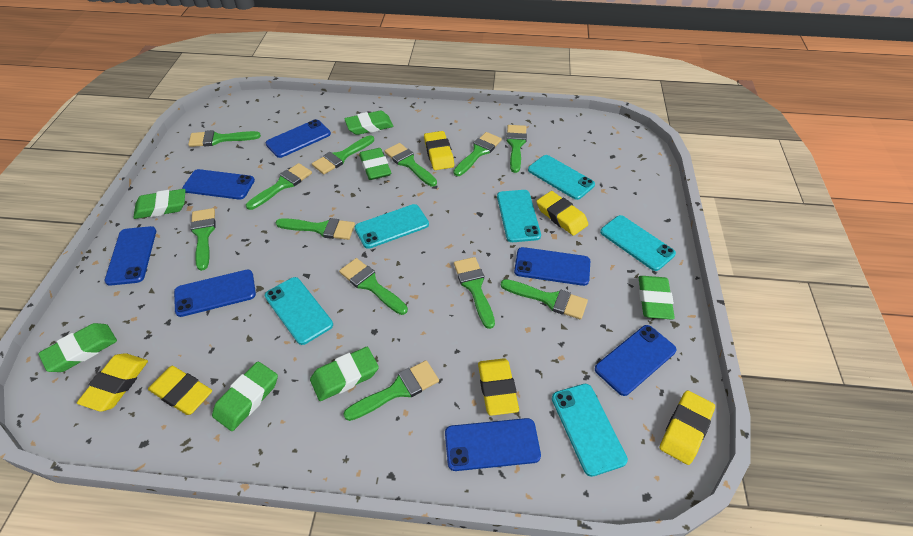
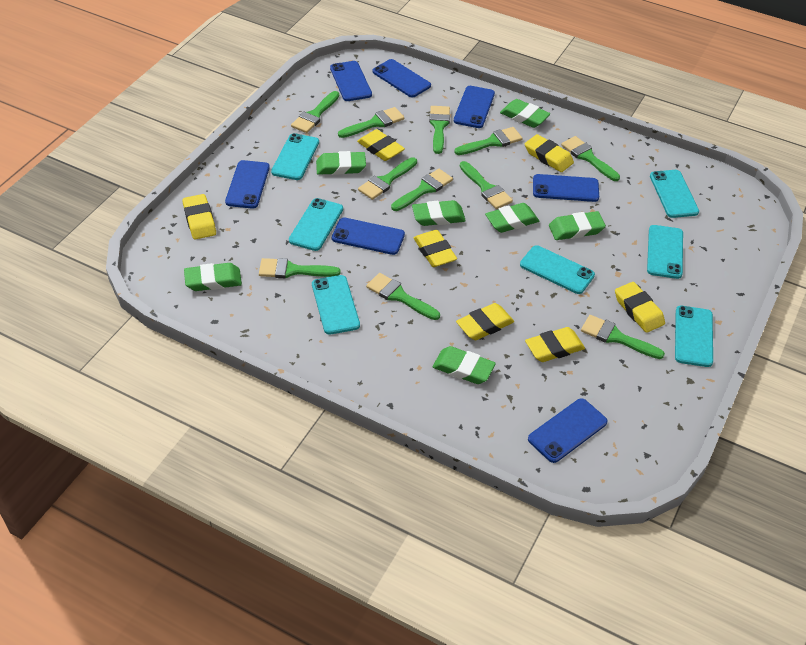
green brush: [188,130,261,147] [190,208,216,271] [246,163,312,210] [276,218,355,240] [312,135,374,174] [339,258,408,315] [343,360,439,421] [385,143,437,187] [454,132,502,176] [454,257,495,329] [501,279,588,319] [506,125,527,173] = 12 -> [259,258,341,278] [291,91,339,133] [338,107,404,138] [358,157,417,200] [366,273,440,320] [391,169,453,211] [429,106,450,154] [454,127,523,155] [460,161,513,209] [561,136,620,181] [581,315,665,359] = 11
turquoise phone: [265,277,333,345] [355,204,429,249] [497,190,541,242] [528,155,595,200] [552,384,628,477] [600,215,676,271] = 6 -> [271,133,319,180] [289,198,343,251] [312,275,360,335] [520,245,595,294] [647,225,683,279] [650,170,699,218] [675,306,713,367] = 7
yellow eraser: [77,353,148,411] [148,366,212,415] [424,131,454,170] [478,358,519,416] [537,191,588,236] [660,391,715,465] = 6 -> [182,194,216,240] [357,129,405,161] [414,230,457,267] [456,303,514,340] [525,134,574,172] [525,327,585,362] [615,282,665,333] = 7

